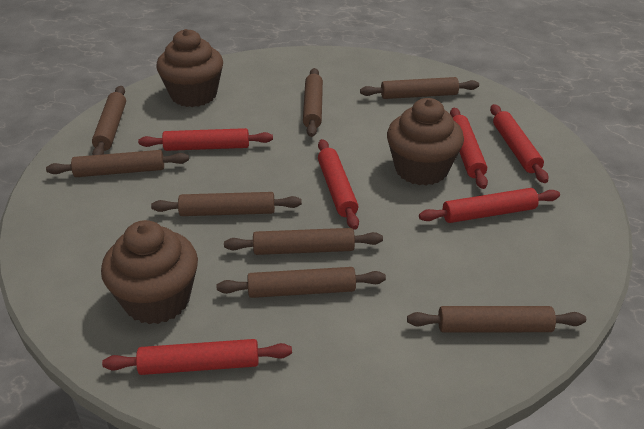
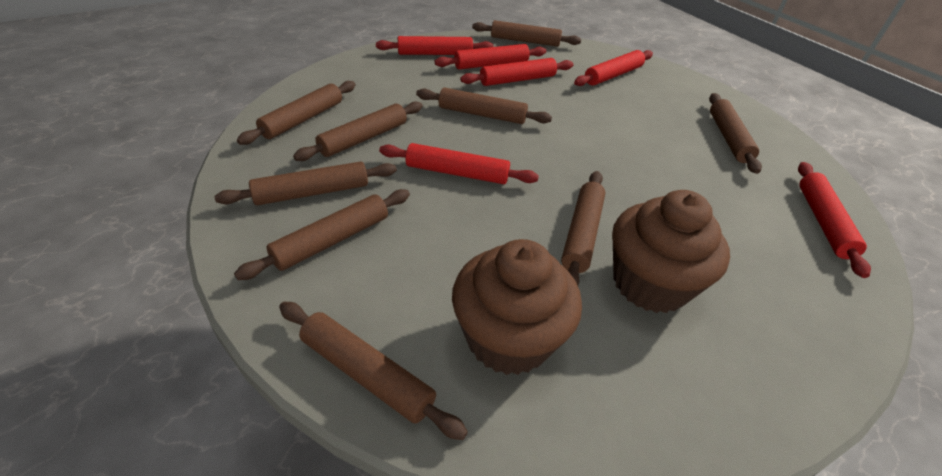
brown cupcake: [101,220,198,324] [156,29,223,107] [387,98,464,185] = 3 -> [452,239,582,375] [612,190,730,313] = 2
brown rolling pin: [46,150,189,177] [92,86,126,155] [151,192,302,216] [217,267,386,298] [224,228,383,255] [303,68,323,137] [360,77,479,99] [407,306,586,332] = 8 -> [214,161,397,206] [234,189,410,280] [237,81,355,145] [279,302,468,440] [293,101,422,161] [416,88,552,124] [472,20,581,47] [561,171,605,286] [709,93,762,174] = 9

